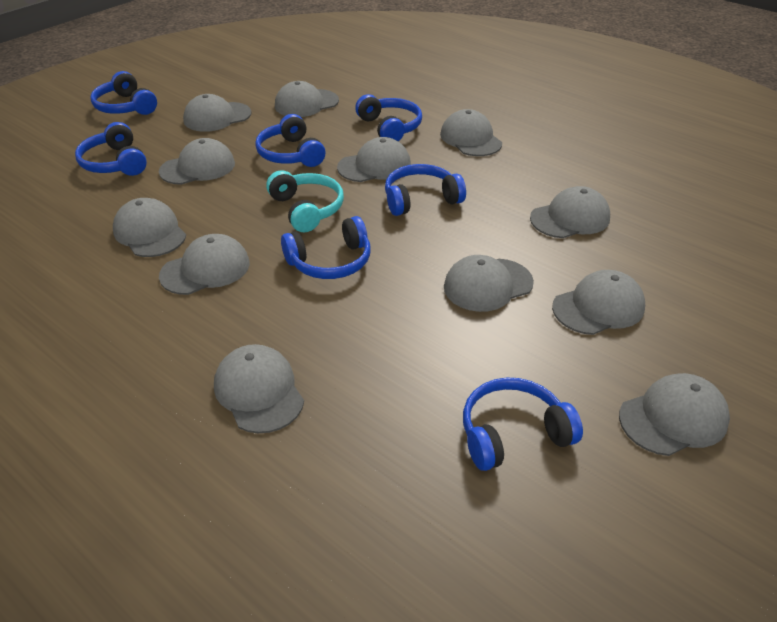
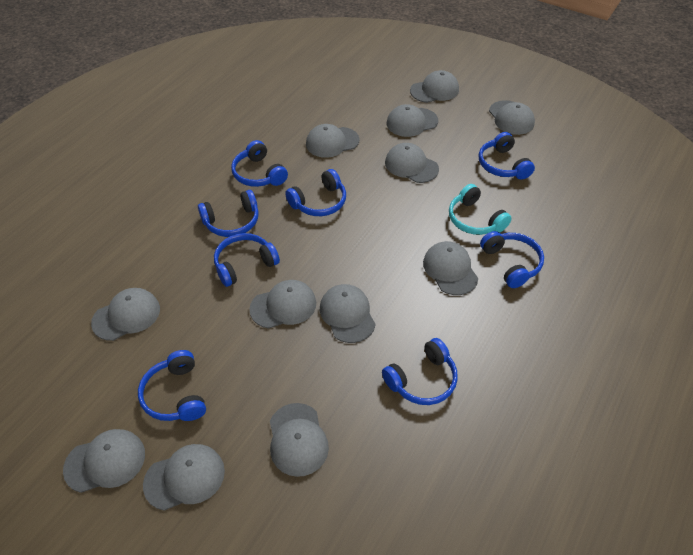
blue headphones: [75,122,147,176] [90,71,157,115] [255,114,326,167] [281,216,370,279] [355,94,422,141] [385,164,466,216] [463,377,583,471] = 7 -> [138,350,206,421] [198,190,259,237] [214,233,280,287] [231,140,288,187] [285,169,346,216] [382,338,458,405] [479,132,535,180] [480,231,544,288] = 8

